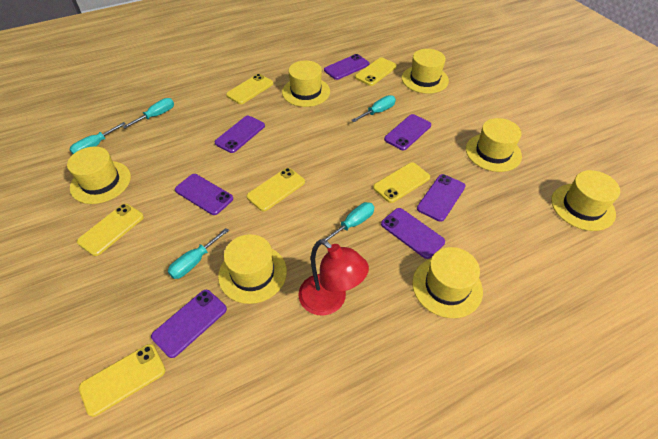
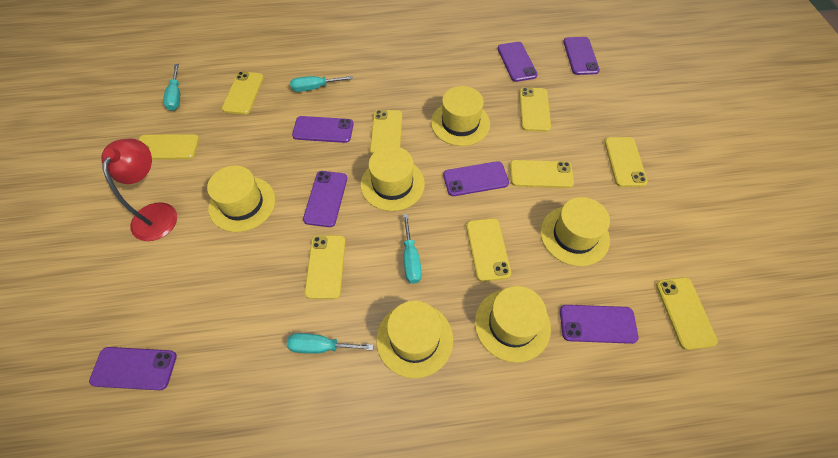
turquoise screwdriver: [69,122,126,154] [123,98,174,128] [168,228,229,279] [323,202,374,242] [351,95,396,122] = 5 -> [163,64,180,111] [287,333,374,354] [290,76,353,92] [403,214,422,284] = 4
yellow hat: [67,147,131,204] [218,234,287,304] [282,60,330,107] [402,49,449,94] [412,247,483,318] [466,118,522,172] [551,170,620,231] = 7 -> [207,166,276,232] [361,146,425,211] [376,301,453,378] [431,86,490,146] [475,286,551,363] [540,197,610,266] = 6
yellow phone: [77,204,144,256] [79,344,165,417] [226,74,273,104] [246,168,305,212] [355,58,397,86] [373,162,430,203] = 6 -> [139,134,199,160] [222,71,264,115] [304,235,346,299] [370,110,402,155] [466,218,511,282] [510,160,574,188] [519,87,551,132] [604,137,648,187] [656,277,718,350] = 9

